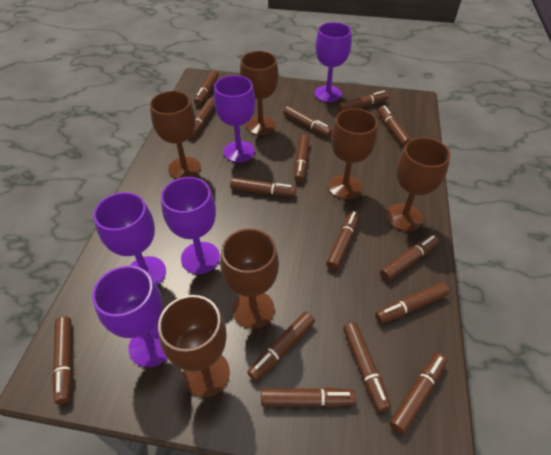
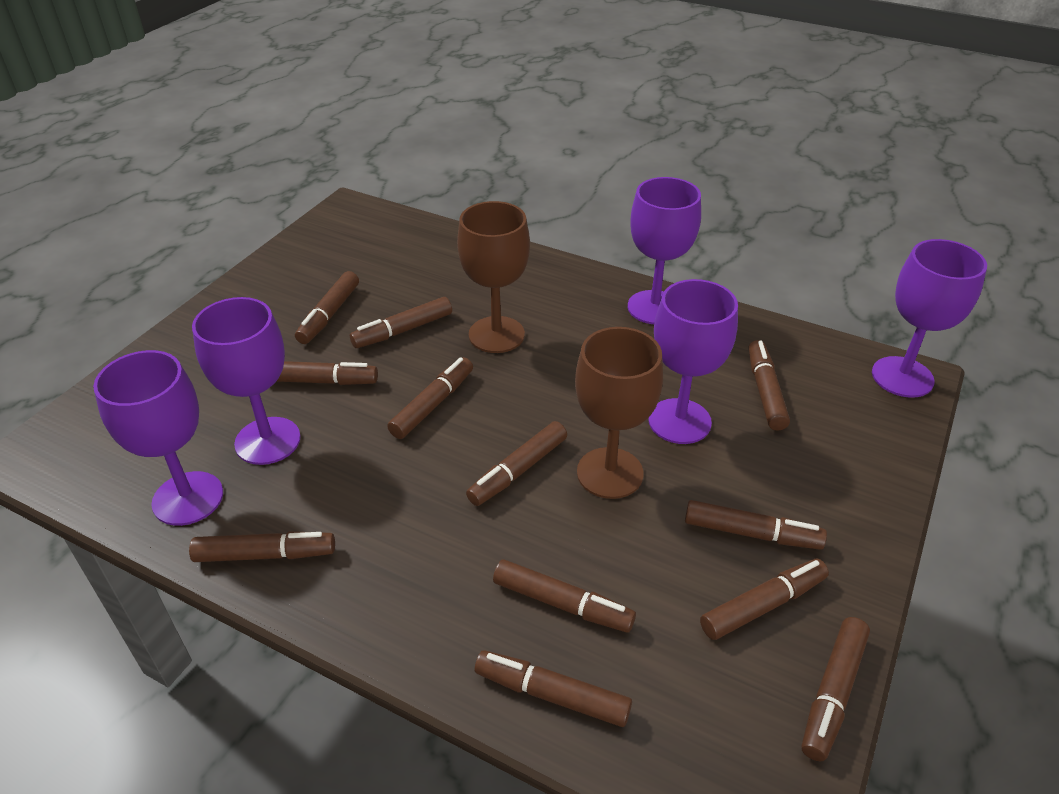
brown goblet: [150,91,201,179] [158,295,230,397] [220,229,279,329] [240,51,279,135] [328,108,378,200] [386,137,451,231] = 6 -> [457,201,530,353] [575,327,663,499] = 2
brown marker: [52,316,72,404] [190,98,215,138] [194,70,219,105] [230,178,296,197] [247,312,315,381] [261,387,356,407] [283,106,332,137] [294,134,309,182] [326,211,360,270] [338,91,389,112] [343,322,391,412] [375,282,449,324] [378,106,411,147] [380,235,439,281] [390,352,447,435] = 15 -> [189,531,335,562] [276,361,378,385] [295,271,359,344] [350,297,452,348] [387,357,473,439] [466,421,567,506] [475,650,632,727] [493,559,636,632] [685,500,827,550] [700,559,829,640] [748,340,790,431] [802,617,870,761] = 12

